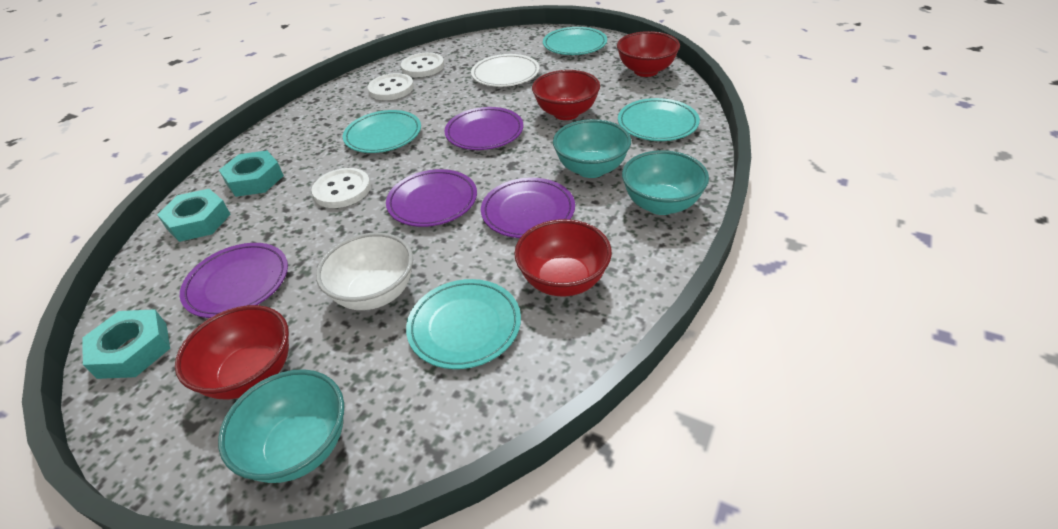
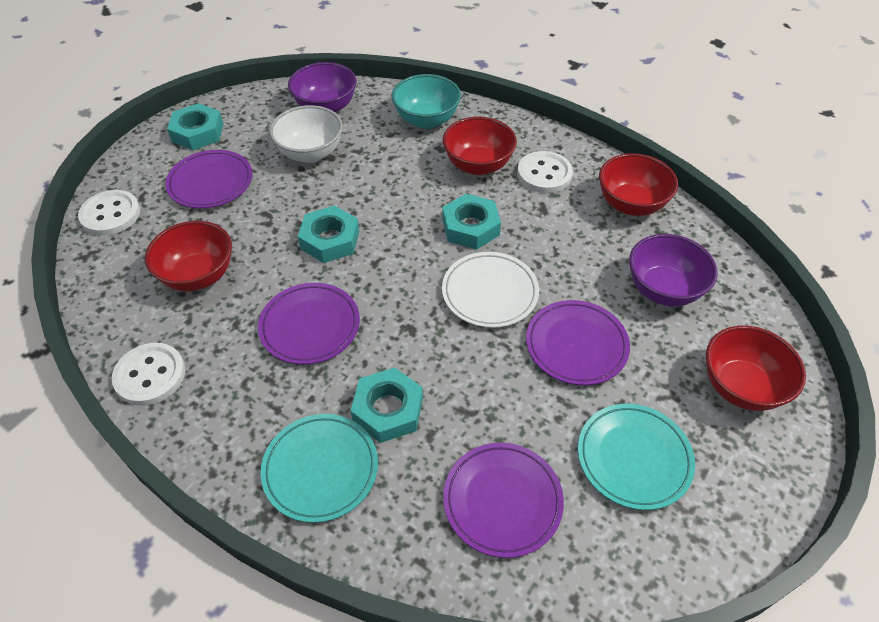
purple bowl: none = 0 -> [288,62,356,113] [629,234,718,306] = 2
turquoise bowl: [218,369,344,483] [553,119,631,178] [622,150,709,215] = 3 -> [392,74,461,129] = 1
turquoise nut: [82,309,170,379] [157,189,231,242] [219,150,284,197] = 3 -> [167,103,224,150] [298,205,359,263] [351,367,423,443] [443,194,501,250] = 4
turquoise plate: [343,110,421,153] [406,279,521,369] [543,27,607,55] [618,98,700,141] = 4 -> [261,414,378,523] [578,404,695,510] = 2

